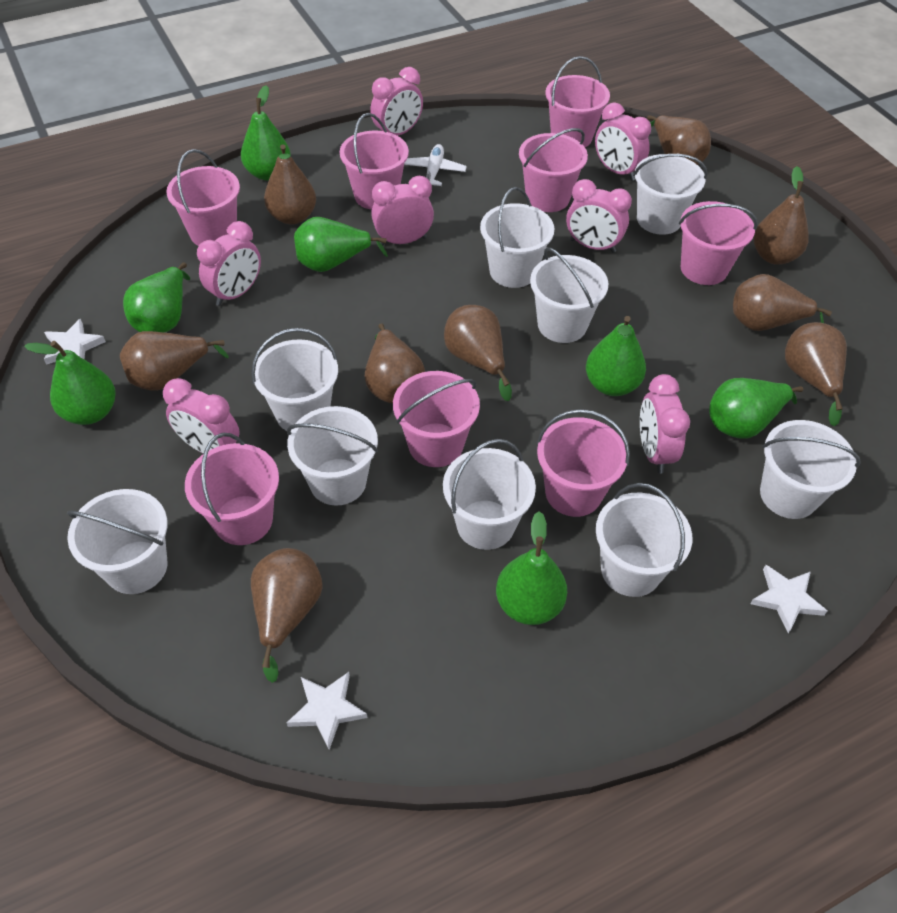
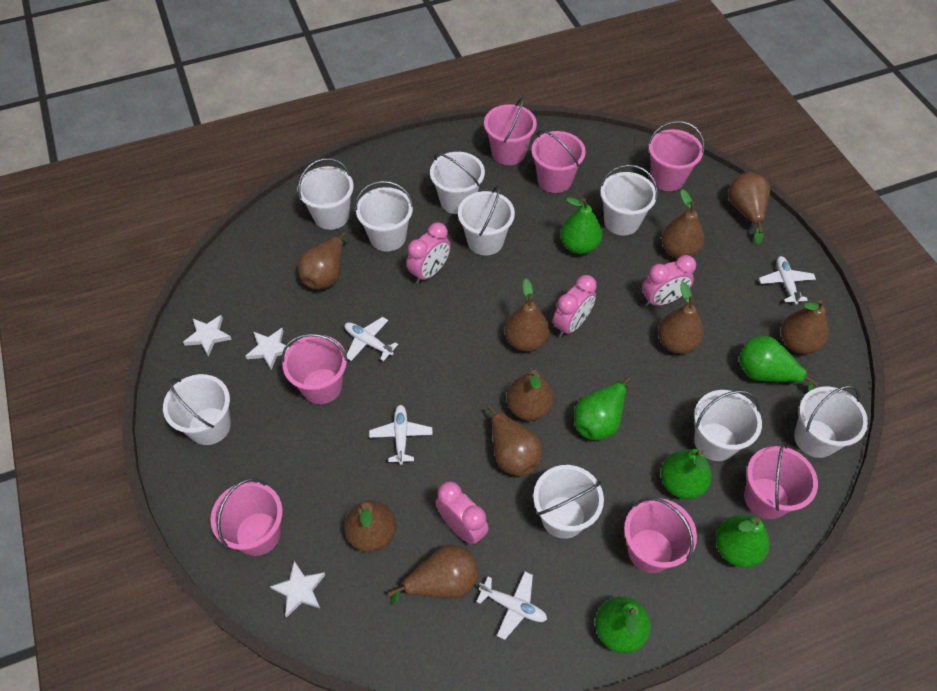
brown pear: [120,331,229,391] [251,548,322,683] [264,144,316,225] [365,323,425,404] [444,305,512,401] [647,115,711,165] [733,274,832,331] [754,166,809,265] [785,322,847,427] = 9 -> [298,232,348,290] [344,500,396,552] [389,545,478,605] [485,405,542,476] [505,279,550,351] [507,370,554,421] [658,282,704,354] [662,189,704,259] [728,172,770,244] [781,300,829,354] = 10
green pear: [24,341,116,425] [123,262,190,333] [241,85,291,180] [294,217,388,272] [496,511,567,625] [586,316,646,396] [709,378,803,439] = 7 -> [560,197,602,254] [574,377,630,440] [595,596,651,653] [661,449,712,499] [716,515,770,568] [739,336,818,391] = 6
pink bucket: [166,149,240,246] [185,433,279,545] [340,113,409,210] [393,371,480,467] [519,128,588,212] [537,409,630,517] [546,56,610,147] [679,201,758,285] = 8 -> [210,478,283,556] [281,333,348,404] [484,97,537,165] [531,130,586,193] [624,497,697,573] [648,121,705,191] [744,442,818,519] = 7
pink clock: [163,378,240,454] [197,221,261,306] [370,67,423,136] [371,176,434,245] [566,179,632,253] [595,102,651,181] [640,374,690,473] = 7 -> [407,222,451,283] [435,481,489,545] [553,275,597,337] [642,255,696,307] = 4
white plane: [404,144,467,186] = 1 -> [345,317,398,361] [369,405,433,465] [476,572,547,640] [759,256,816,304] = 4

